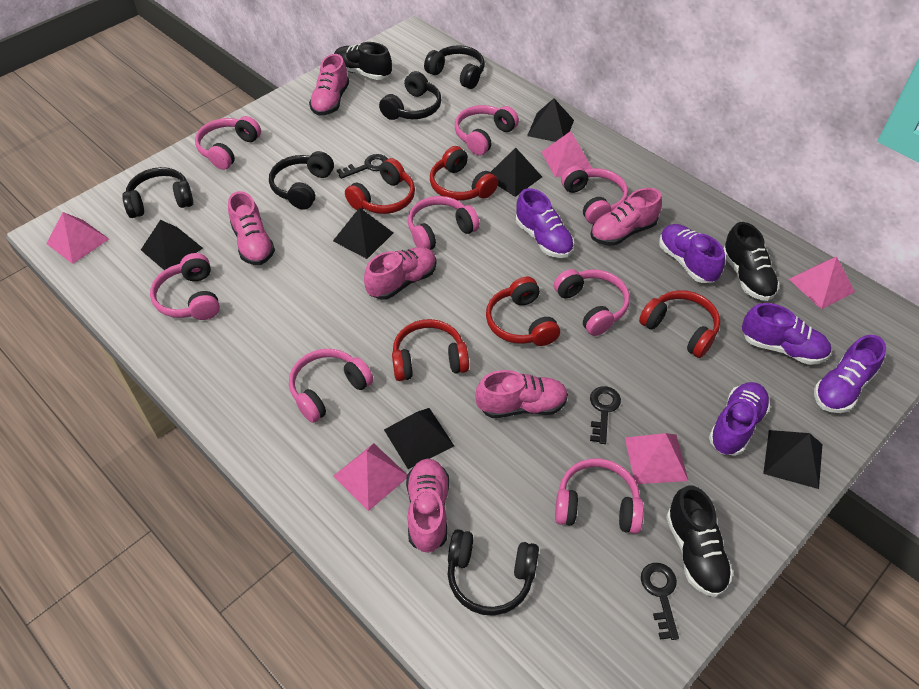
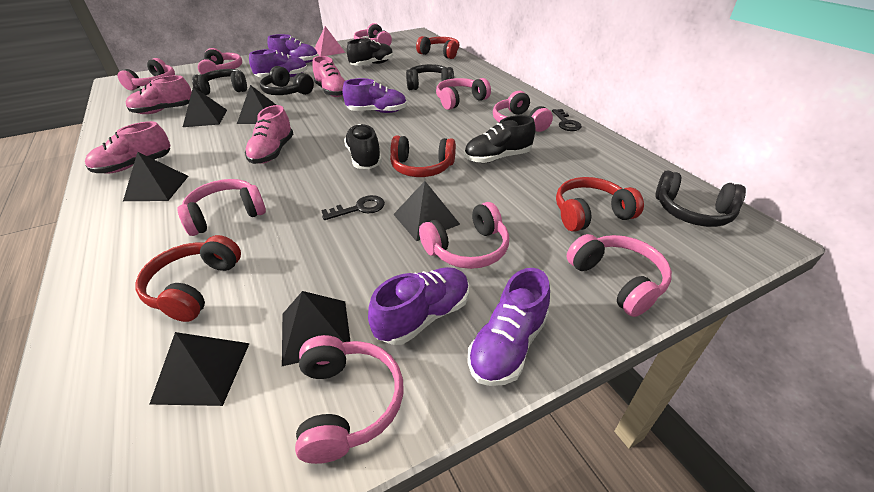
black headphones: [122,167,193,218] [269,151,334,210] [379,71,441,120] [424,45,485,89] [448,529,539,616] = 5 -> [192,69,247,95] [260,66,314,95] [406,64,454,90] [655,170,746,227] = 4
black key: [337,154,388,179] [590,386,621,444] [641,563,679,640] = 3 -> [321,195,385,220] [552,109,582,131] = 2
pink headphones: [150,253,220,320] [195,116,261,170] [289,349,374,423] [408,196,480,250] [455,105,519,156] [554,269,630,336] [555,459,644,534] [561,166,628,224] = 8 -> [118,58,175,90] [178,179,266,236] [198,48,242,75] [295,335,403,464] [354,23,392,46] [419,202,509,269] [436,78,491,110] [493,91,553,132] [566,234,672,317] = 9
pink pyramid: [46,212,109,264] [334,443,407,511] [542,131,592,177] [625,433,688,484] [789,257,855,309] = 5 -> [315,26,345,56] = 1
pink shoe: [228,191,275,265] [309,54,349,116] [364,247,436,300] [406,459,449,553] [476,370,568,418] [590,188,662,246] = 6 -> [85,121,170,174] [126,75,192,114] [245,105,293,164] [313,56,345,97] = 4
red headphones: [345,158,415,214] [392,319,469,381] [430,146,498,201] [486,277,560,346] [639,290,720,358] = 5 -> [136,235,241,322] [390,135,456,177] [416,36,459,59] [556,177,644,232] = 4

